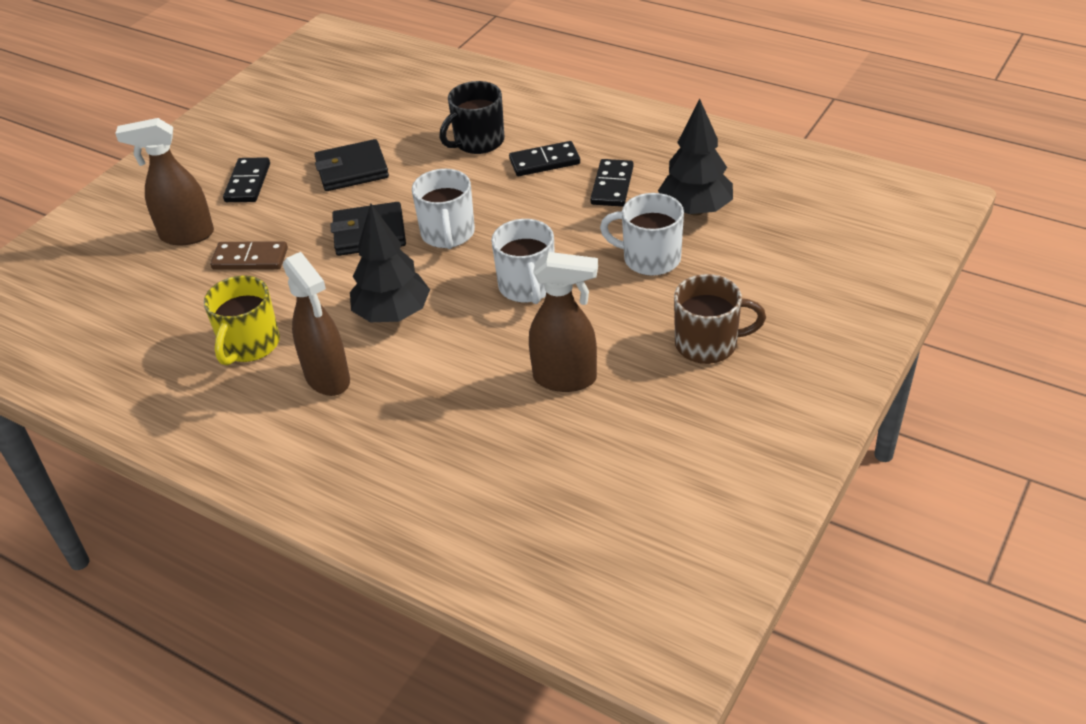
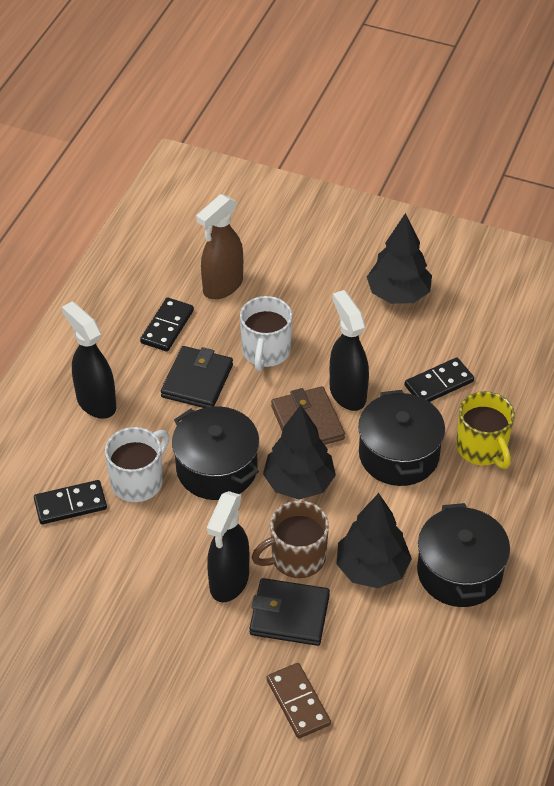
black mug: [439,81,504,154] = 1 -> none = 0
black pot: none = 0 -> [172,406,259,500] [358,390,445,486] [417,503,510,607] = 3
black spray bottle: none = 0 -> [62,301,116,419] [207,491,249,602] [330,290,369,411] = 3
black tree: [350,204,430,322] [658,98,733,216] = 2 -> [263,405,336,500] [337,493,412,588] [367,213,432,304] = 3
brown spray bottle: [115,118,214,246] [283,252,350,396] [529,252,598,392] = 3 -> [196,194,243,299] = 1
brown wallet: none = 0 -> [271,386,345,445] = 1
white mug: [412,169,475,249] [491,219,555,304] [600,193,684,276] = 3 -> [105,427,169,502] [240,296,293,371] = 2

